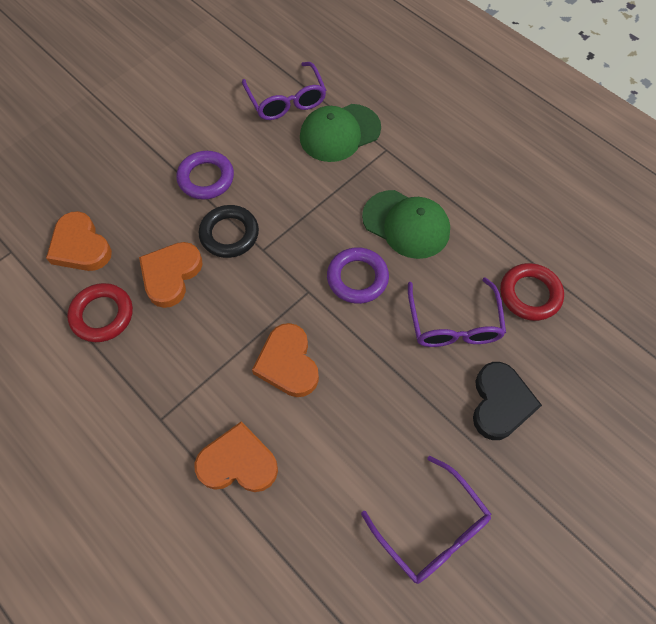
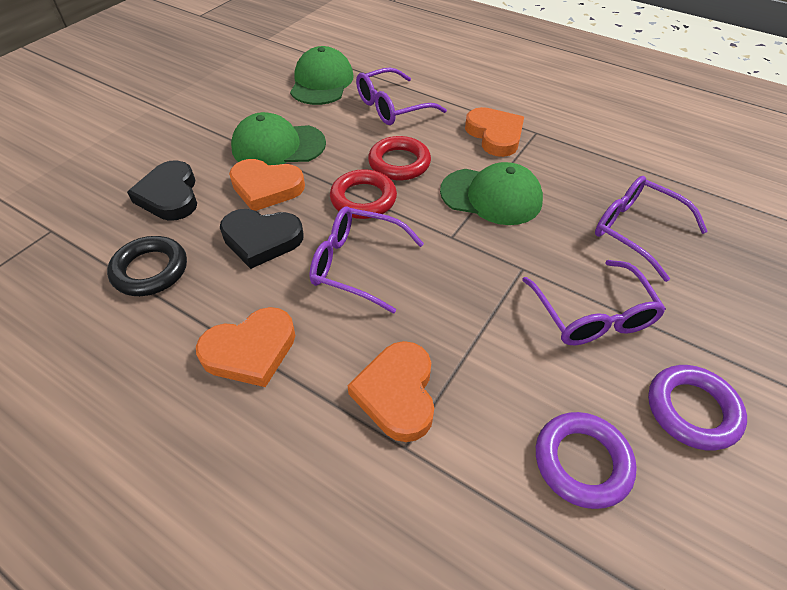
black heart: [473,362,542,440] = 1 -> [127,160,197,221] [220,209,304,269] = 2
green cap: [300,104,381,162] [362,190,450,259] = 2 -> [231,112,326,165] [290,46,354,105] [440,162,543,225] = 3
purple glasses: [242,62,326,120] [361,456,491,584] [408,277,506,347] = 3 -> [309,207,424,314] [356,68,447,125] [522,260,666,345] [595,176,708,282] = 4

